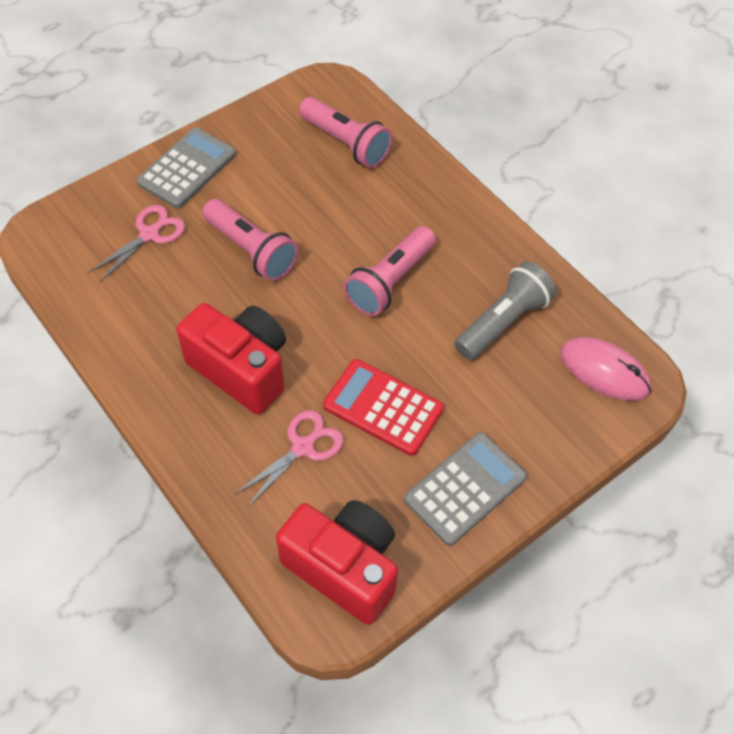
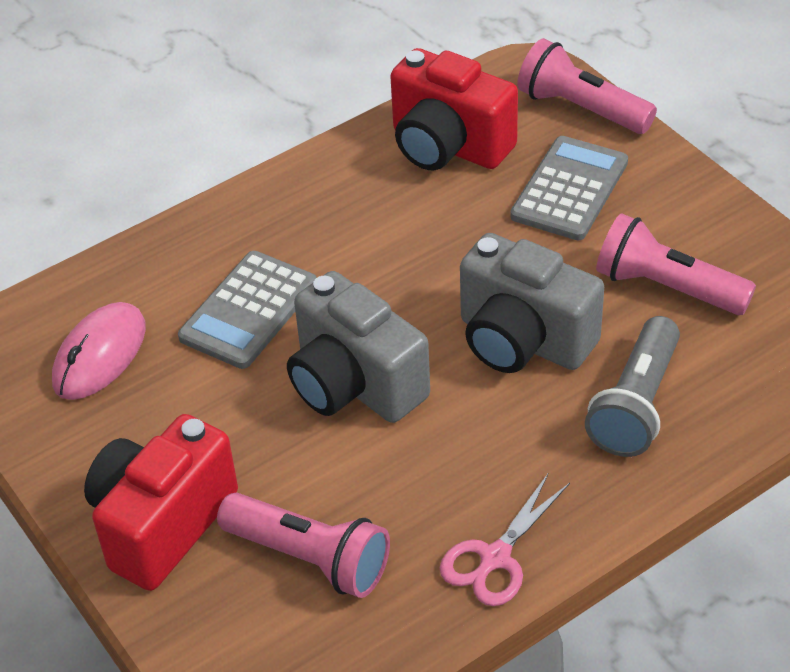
grey camera: none = 0 -> [287,271,430,423] [460,233,604,373] = 2
pink scissors: [88,205,185,282] [234,410,344,508] = 2 -> [440,473,570,606] = 1
red calculator: [323,359,444,456] = 1 -> none = 0

